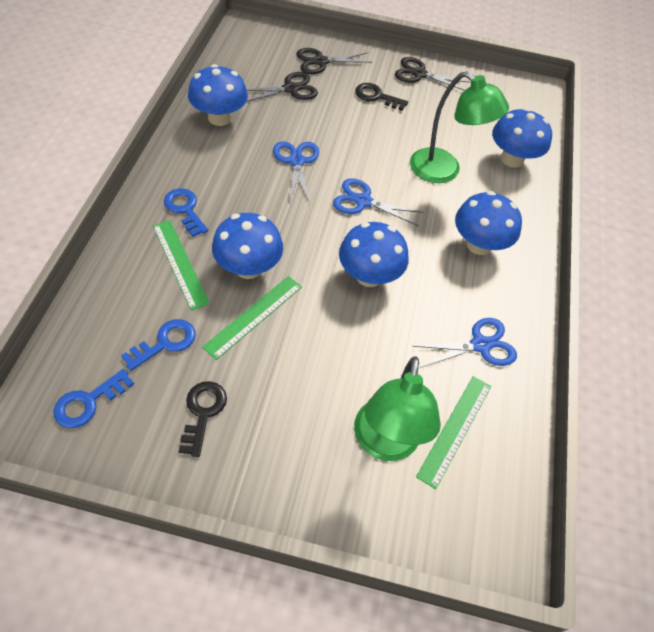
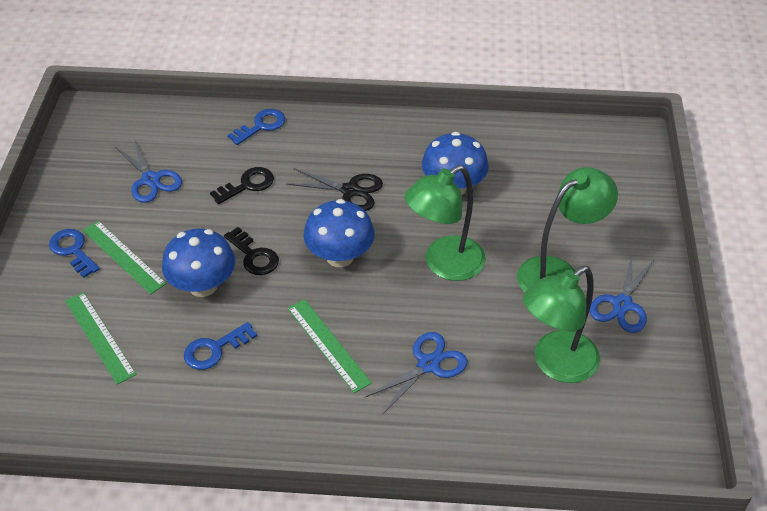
black scissors: [246,72,318,102] [296,48,372,74] [395,57,470,91] = 3 -> [287,168,383,211] = 1
blue mushroom: [188,64,248,126] [212,213,283,279] [339,222,409,287] [455,191,522,255] [492,108,552,168] = 5 -> [162,228,235,297] [303,199,375,267] [422,132,489,195] = 3
green lamp: [354,356,441,461] [410,71,509,183] = 2 -> [404,165,486,281] [517,167,618,293] [523,266,600,383] = 3

